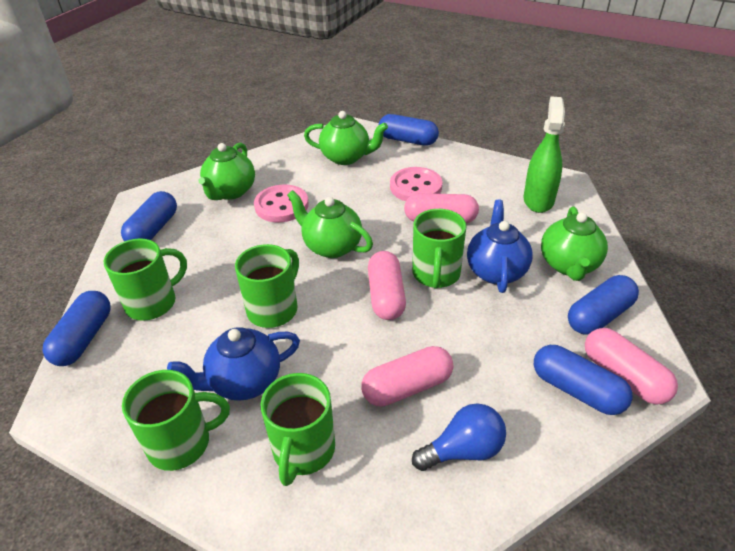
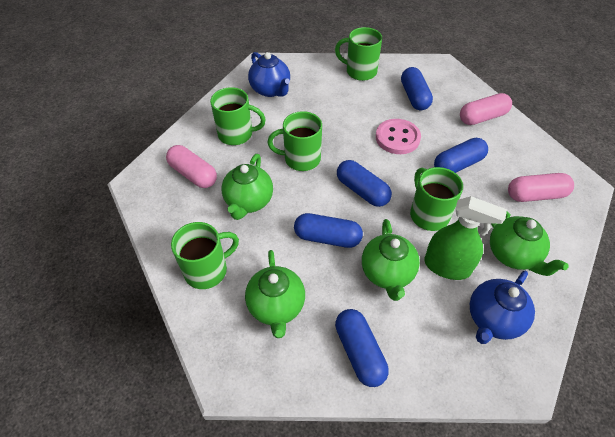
blue light bulb: [412,404,506,471] = 1 -> none = 0
pink button: [254,184,308,223] [390,167,443,201] = 2 -> [376,119,421,154] = 1
pink capsule: [361,346,453,407] [368,251,406,320] [404,193,479,223] [585,328,678,405] = 4 -> [166,145,217,188] [460,93,512,125] [508,173,574,202] = 3

